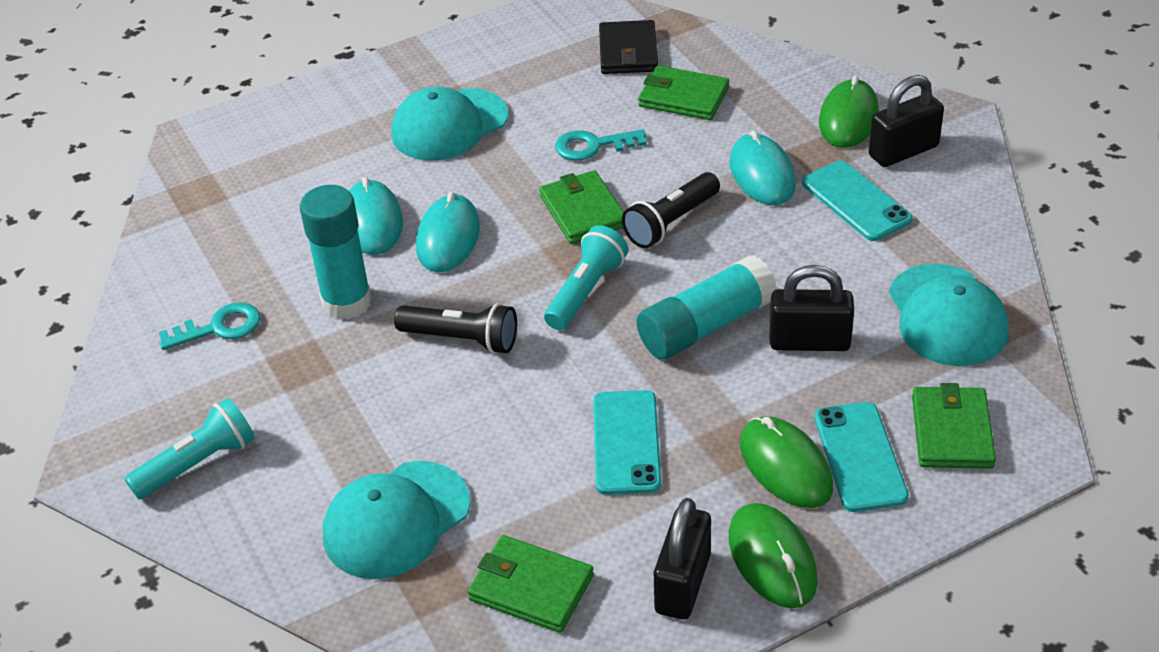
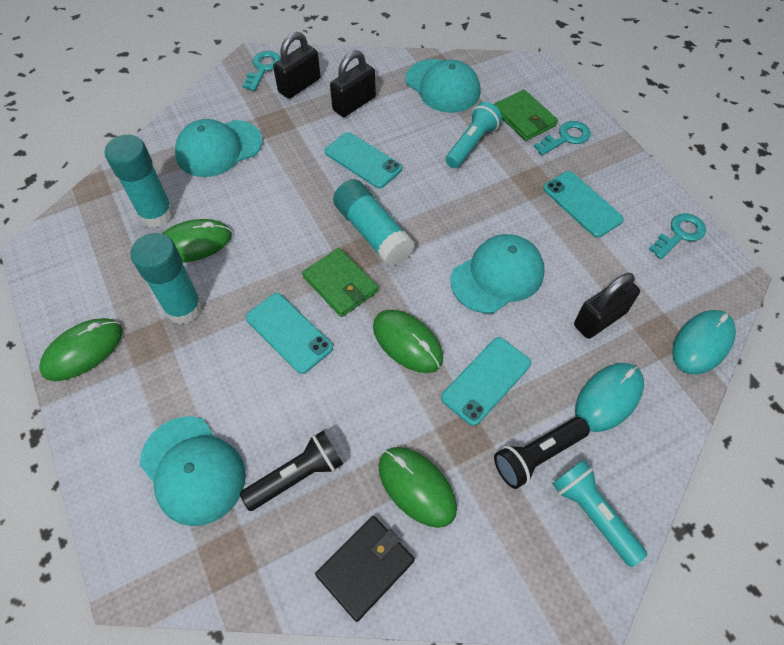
green mouse: [729,503,818,608] [740,416,833,508] [819,76,879,148] = 3 -> [39,318,123,381] [162,219,232,263] [373,310,443,373] [378,447,457,528] = 4
green wallet: [468,535,594,633] [539,170,624,244] [638,65,729,120] [912,383,996,469] = 4 -> [302,248,378,317] [494,90,558,141] = 2
turquoise cap: [323,461,470,579] [391,87,508,161] [889,264,1008,366] = 3 -> [140,416,246,526] [175,119,262,177] [406,59,480,113] [451,234,545,313] = 4
turquoise glue stick: [300,185,372,320] [637,255,777,360] = 2 -> [105,135,174,228] [131,233,203,325] [333,179,415,266] = 3
turquoise key: [159,302,261,350] [555,129,647,161] = 2 -> [243,51,281,91] [534,121,591,155] [649,213,706,259] = 3
turquoise mouse: [349,177,403,255] [416,192,480,272] [729,130,796,205] = 3 -> [575,363,644,432] [672,310,736,375] = 2
turquoise phone: [593,390,661,495] [802,160,913,241] [814,402,909,512] = 3 -> [246,293,333,374] [325,132,402,188] [441,337,531,426] [543,171,624,238] = 4

